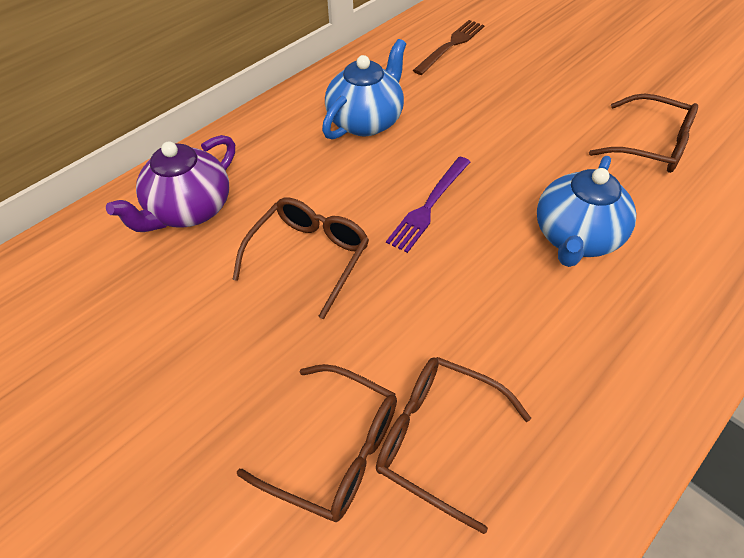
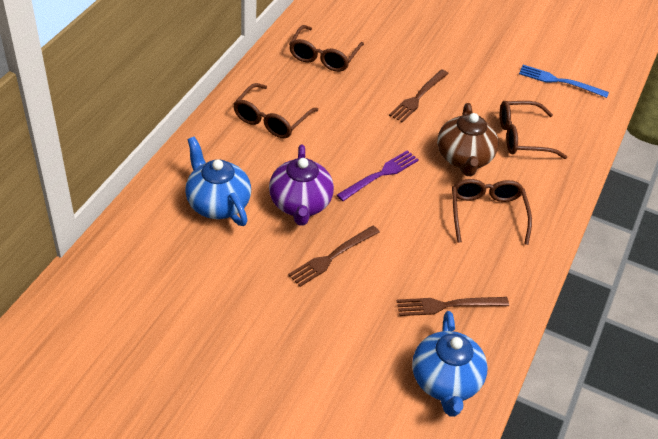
blue fork: none = 0 -> [519,65,609,98] = 1
brown fork: [413,20,484,75] = 1 -> [288,226,380,287] [389,69,449,122] [397,297,509,316] = 3
brown teapot: none = 0 -> [437,103,499,176] = 1

